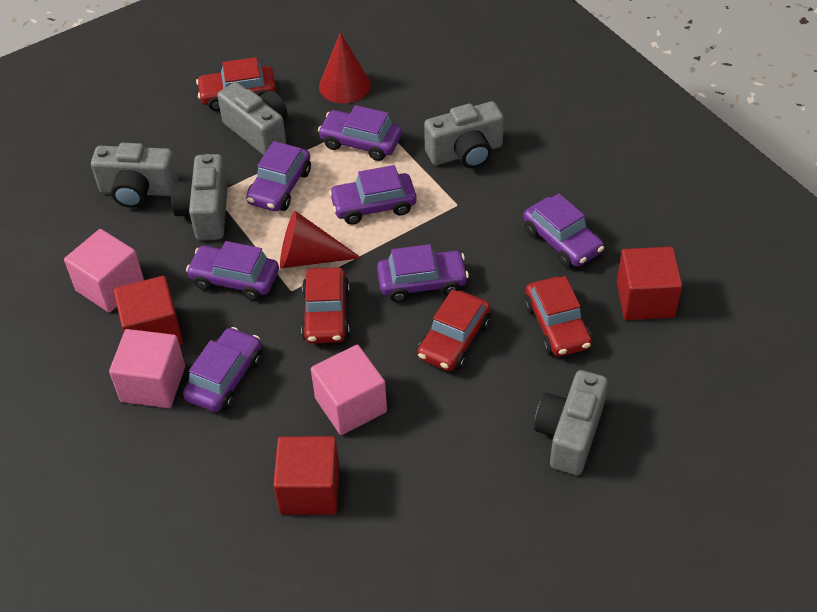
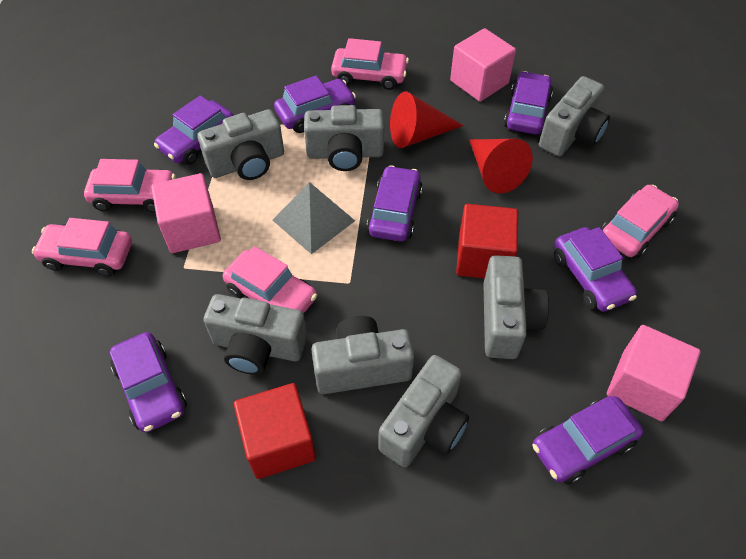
grey camera: [91,143,179,208] [171,154,228,240] [217,82,288,155] [424,101,504,168] [534,370,608,475] = 5 -> [197,109,284,180] [203,294,307,375] [304,105,384,171] [311,316,414,394] [378,355,469,467] [483,255,549,359] [539,76,610,157] = 7
grey pyramid: none = 0 -> [273,182,355,254] = 1
pink car: none = 0 -> [32,218,132,276] [84,159,175,213] [223,246,317,314] [331,38,409,90] [601,185,679,258] = 5
red car: [196,57,276,111] [301,267,350,344] [417,290,491,371] [524,276,592,357] = 4 -> none = 0
red cube: [114,276,183,345] [273,436,340,515] [617,247,682,320] = 3 -> [234,383,316,479] [456,204,518,279] = 2

